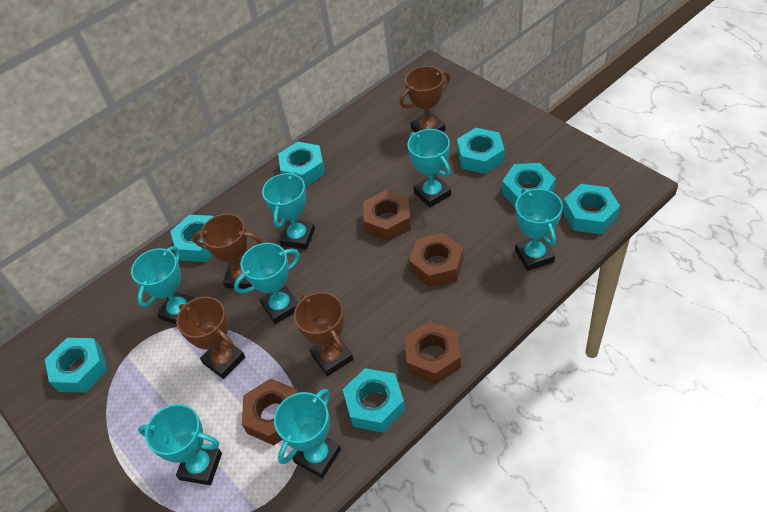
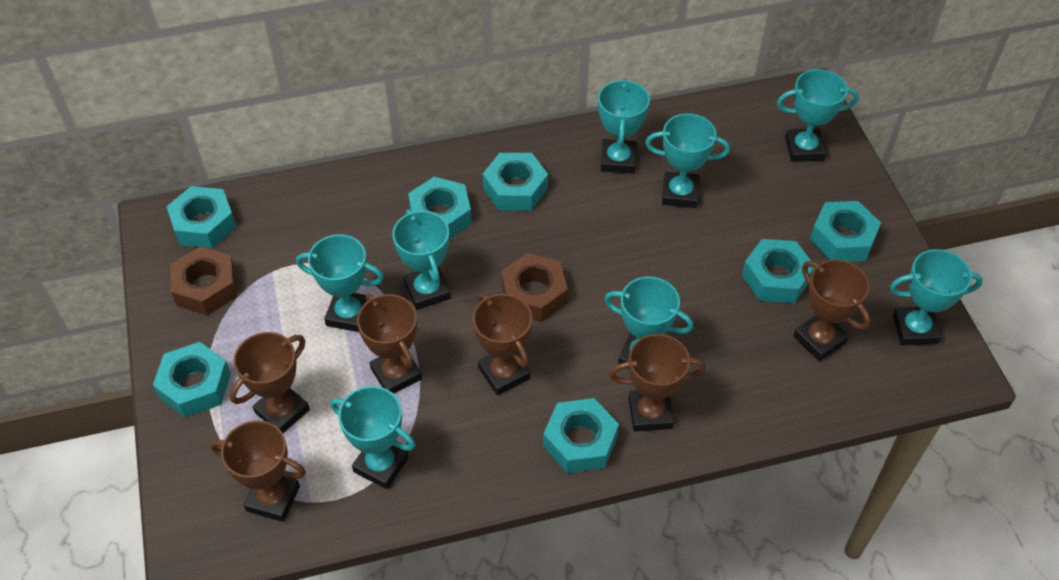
brown nut: [242,379,298,445] [363,190,411,241] [404,321,461,384] [409,233,464,287] = 4 -> [170,246,238,315] [501,253,568,322] = 2
brown trophy: [176,297,245,379] [192,214,261,289] [294,292,354,376] [400,66,450,133] = 4 -> [210,420,306,522] [230,332,310,433] [357,294,422,394] [473,293,532,395] [609,334,706,431] [793,260,870,361] = 6
turquoise trophy: [131,246,196,324] [138,404,222,485] [234,243,300,324] [262,171,315,249] [274,389,341,478] [407,129,451,208] [515,188,563,271] = 7 -> [296,234,384,332] [331,386,416,489] [392,209,451,310] [598,78,650,173] [604,276,694,369] [645,114,730,208] [777,69,859,162] [890,249,983,345] = 8

